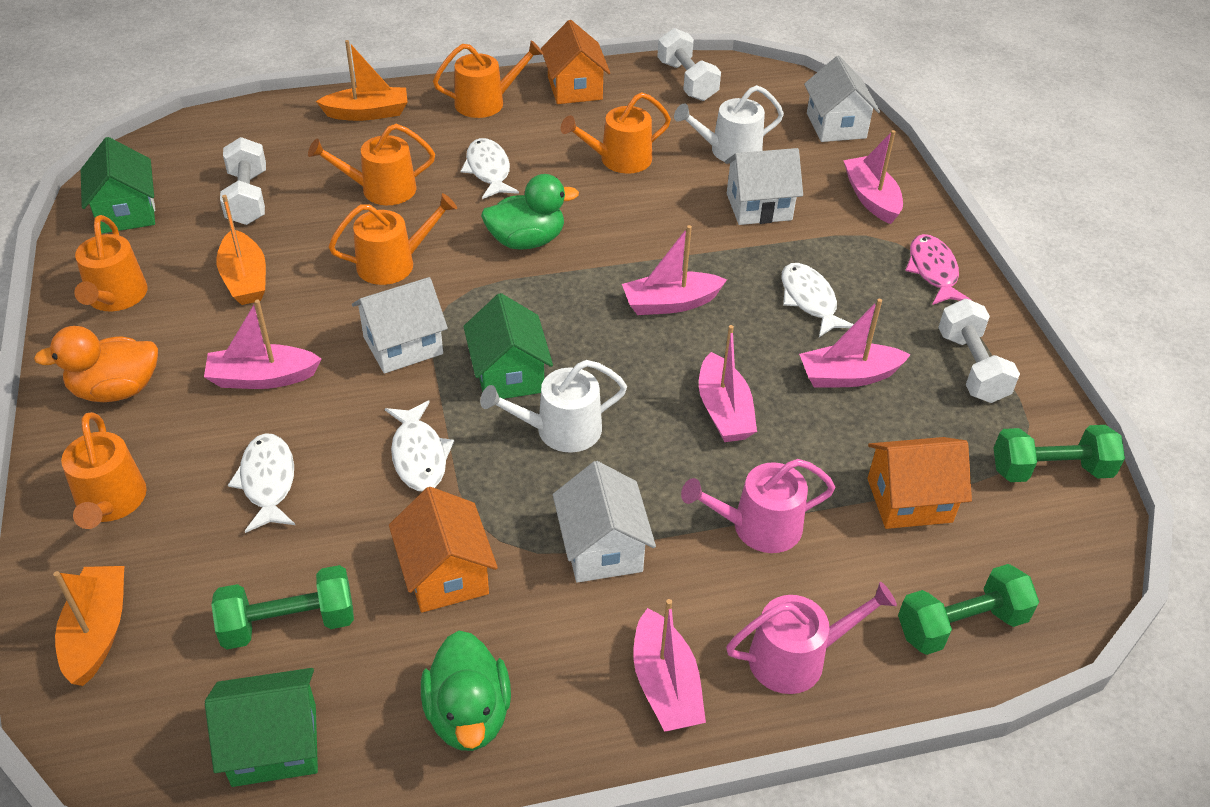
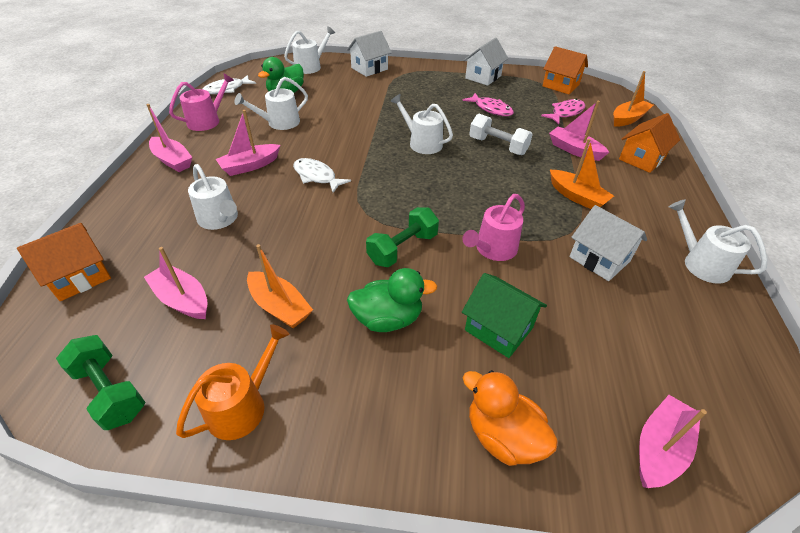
green dumbbell: [211,565,354,649] [898,564,1039,655] [994,425,1125,482] = 3 -> [56,335,145,430] [366,207,439,267] = 2
green house: [81,137,155,234] [205,668,318,787] [463,293,553,399] = 3 -> [462,273,547,358] = 1
orange watering can: [61,412,147,529] [74,215,147,311] [308,124,435,205] [328,193,457,285] [433,40,543,118] [561,92,671,174] = 6 -> [176,324,289,440] = 1
pink boat: [204,300,322,389] [622,225,727,315] [633,599,706,732] [699,325,757,442] [799,299,911,387] [843,130,903,224] = 6 -> [144,247,208,319] [147,104,192,172] [216,110,280,176] [549,100,609,161] [639,395,707,488] = 5
pink fish: [905,234,972,305] = 1 -> [462,93,514,116] [541,99,585,124] = 2
white dumbbell: [220,137,266,225] [657,28,721,101] [938,299,1020,403] = 3 -> [469,114,533,155] = 1
white fish: [228,433,295,533] [385,401,454,491] [461,138,519,199] [781,263,854,337] = 4 -> [203,75,256,94] [293,158,351,193] = 2
white house: [352,277,448,373] [553,461,656,583] [725,148,803,225] [804,56,880,142] = 4 -> [347,31,392,77] [463,38,508,86] [569,205,647,281] = 3
white watering can: [480,360,627,453] [674,85,784,164] = 2 -> [188,164,238,230] [235,77,308,130] [284,26,335,74] [390,94,453,154] [669,200,767,284] = 5

